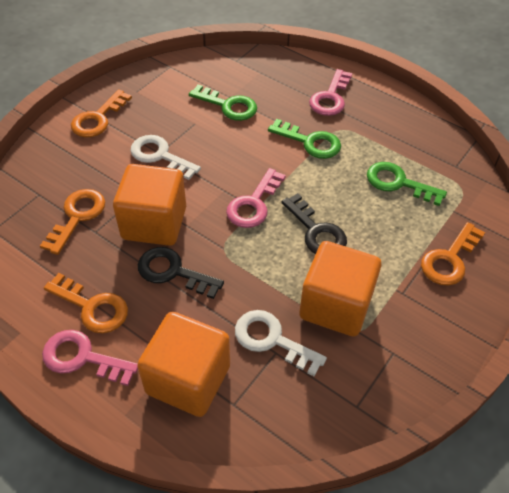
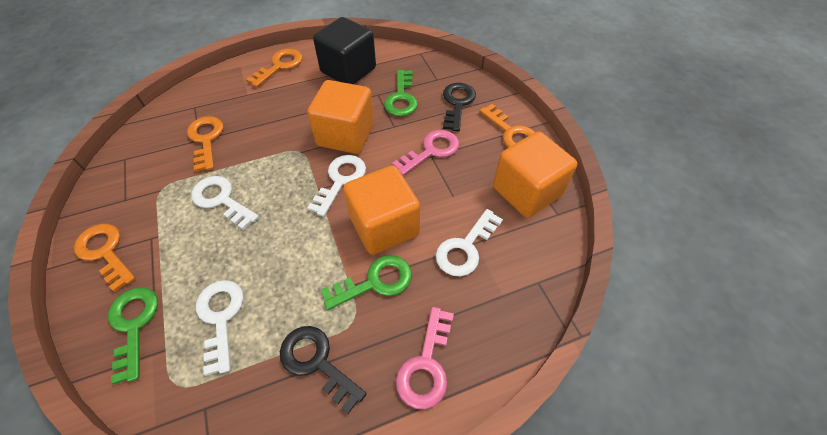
black cube: none = 0 -> [313,17,376,84] = 1
pink key: [42,330,138,386] [226,168,286,228] [309,69,352,116] = 3 -> [392,130,459,176] [396,307,454,410] = 2
white key: [130,135,201,180] [235,310,327,377] = 2 -> [191,176,259,230] [196,280,244,376] [307,155,366,217] [436,209,503,277] = 4

